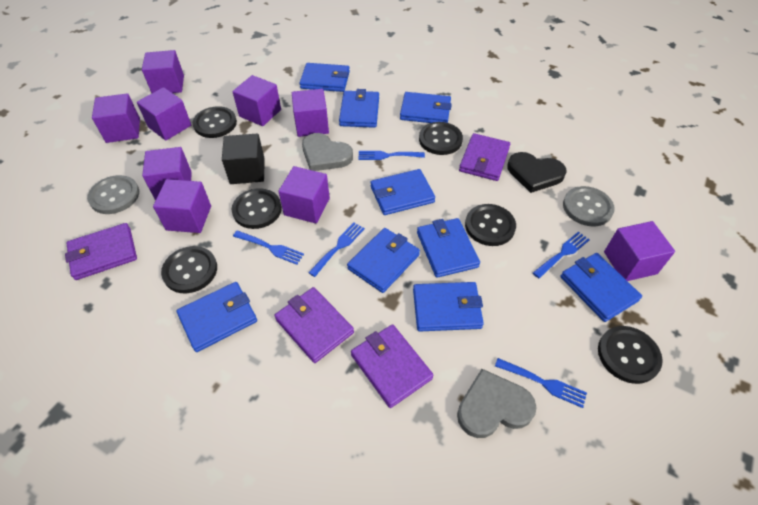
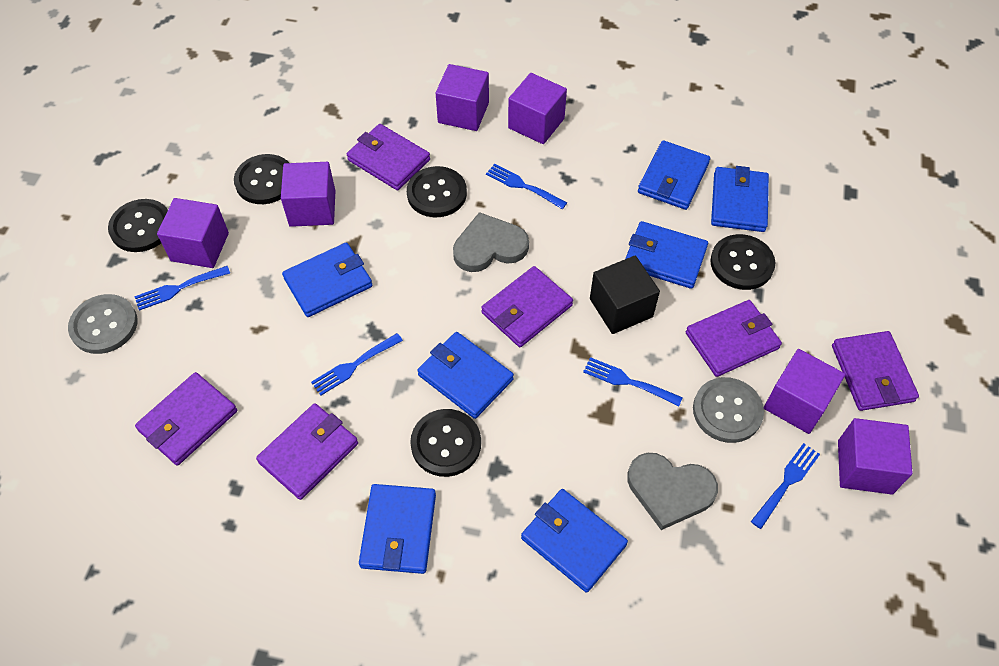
black button: [161,246,217,293] [193,106,237,138] [232,188,282,229] [419,122,463,155] [465,204,516,246] [598,326,663,384] = 6 -> [108,199,168,252] [234,154,289,204] [407,166,467,217] [410,409,481,477] [710,234,775,290] = 5
black heart: [507,152,567,193] = 1 -> none = 0
blue wallet: [177,282,257,352] [300,63,350,92] [339,89,379,128] [347,228,420,293] [370,169,435,215] [400,92,452,123] [413,282,484,332] [417,218,480,278] [560,253,642,322] = 9 -> [282,243,372,317] [359,484,436,574] [417,332,514,419] [521,489,628,593] [625,221,708,289] [638,140,710,210] [711,166,769,232] = 7
purple cube: [92,93,140,143] [137,87,191,140] [142,50,184,93] [142,147,192,200] [153,179,211,233] [232,75,281,126] [278,166,330,223] [292,89,329,137] [604,221,675,281] = 9 -> [157,198,229,268] [281,162,335,227] [436,64,489,131] [508,73,567,144] [764,349,845,434] [838,418,913,494] = 6
purple wallet: [65,223,137,280] [274,287,354,363] [351,324,433,408] [459,133,510,181] = 4 -> [135,372,237,466] [256,403,358,500] [347,124,430,190] [481,266,573,347] [686,300,782,377] [832,331,919,411] = 6

